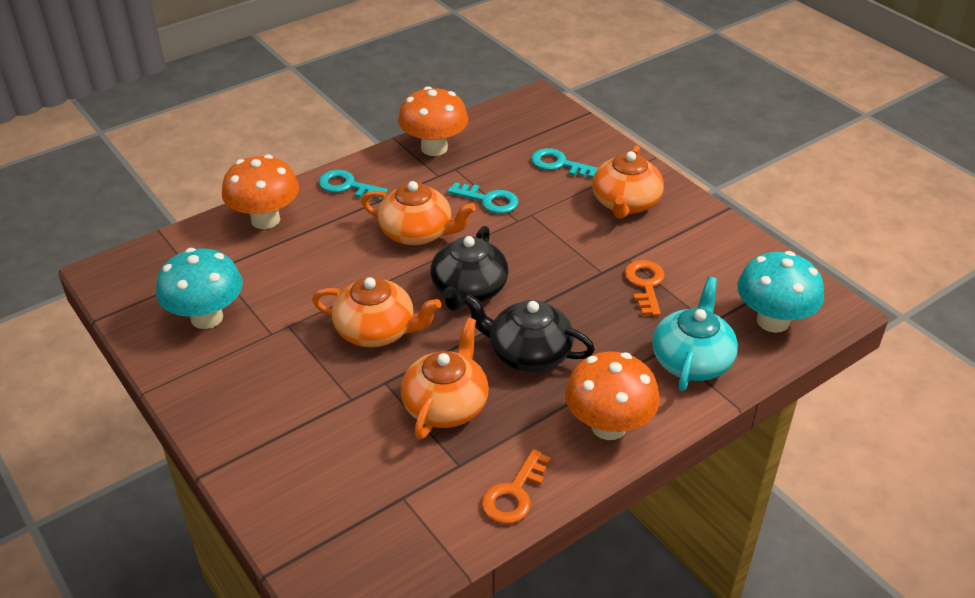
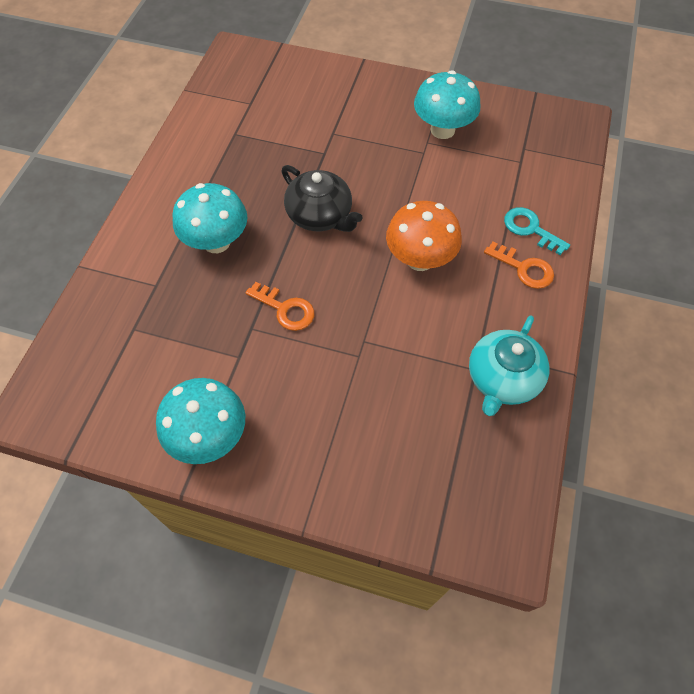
black teapot: [430,226,509,311] [463,294,595,372] = 2 -> [281,165,363,232] = 1
orange mushroom: [222,155,299,229] [398,86,468,156] [565,352,660,440] = 3 -> [386,201,462,271] = 1
orange teapot: [312,277,441,347] [361,181,476,245] [401,318,489,440] [592,145,664,219] = 4 -> none = 0
turquoise key: [319,170,388,200] [447,182,519,214] [531,148,598,179] = 3 -> [504,207,570,255] = 1
turquoise mushroom: [156,248,243,329] [737,251,824,333] = 2 -> [156,378,245,464] [172,183,247,253] [414,70,481,139] = 3

